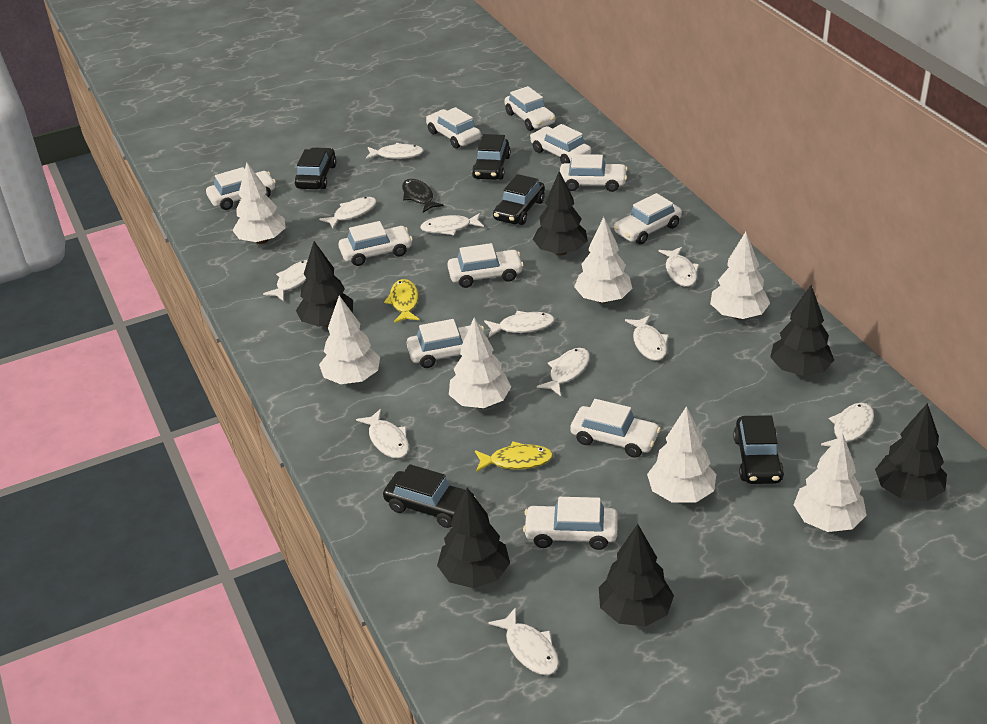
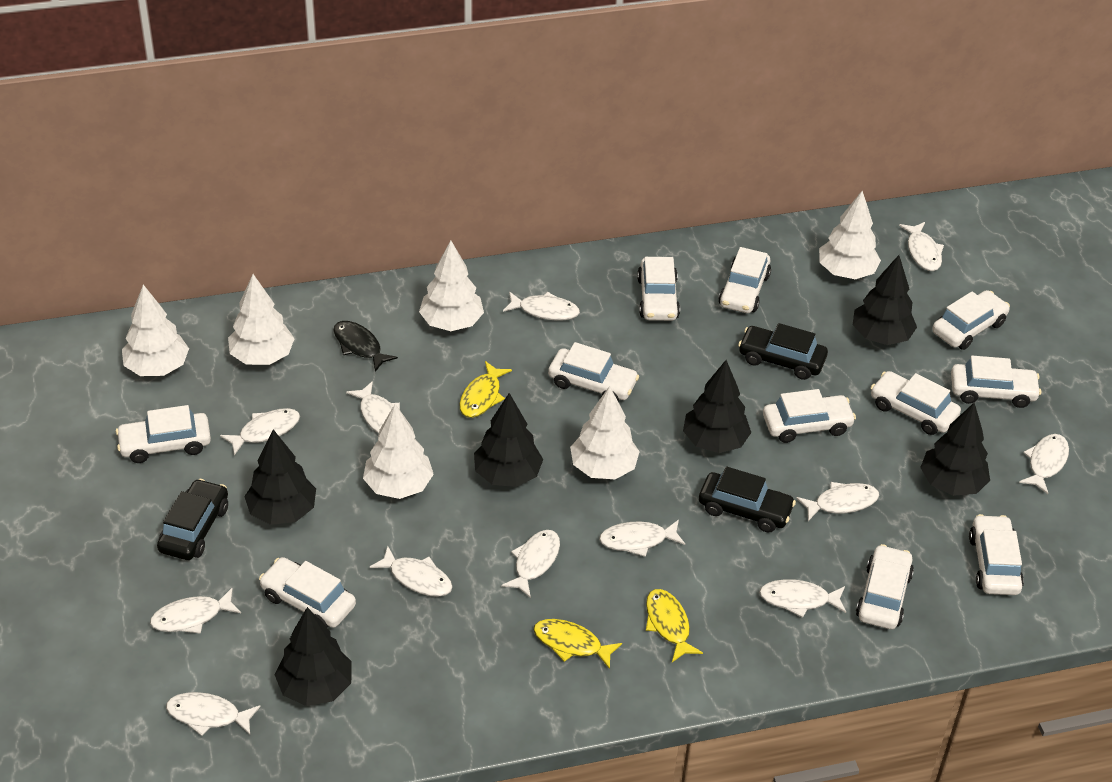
black car: [294,147,337,189] [383,464,476,528] [472,134,511,180] [493,174,545,225] [733,415,784,484] = 5 -> [157,479,228,560] [699,466,796,533] [738,323,828,380] = 3
white fish: [263,260,308,301] [319,197,377,229] [356,409,409,459] [365,143,424,160] [420,213,484,235] [484,311,555,337] [488,607,559,675] [537,348,590,396] [625,315,669,361] [658,247,699,287] [821,403,874,447] = 11 -> [150,588,241,634] [166,692,260,736] [220,408,300,455] [346,381,400,434] [370,546,452,597] [501,530,560,598] [503,292,580,320] [599,520,685,557] [759,579,846,618] [796,482,879,521] [899,222,944,271] [1019,434,1069,494] = 12
white tree: [232,163,286,244] [319,295,380,384] [449,318,511,408] [574,217,632,303] [647,406,716,503] [710,232,770,319] [794,433,867,532] = 7 -> [122,285,189,376] [228,274,295,365] [363,404,434,499] [419,240,484,331] [570,386,640,479] [819,191,881,279] = 6
yellow fish: [384,279,419,323] [475,441,553,472] = 2 -> [459,361,512,418] [533,619,622,669] [646,589,703,662] = 3

